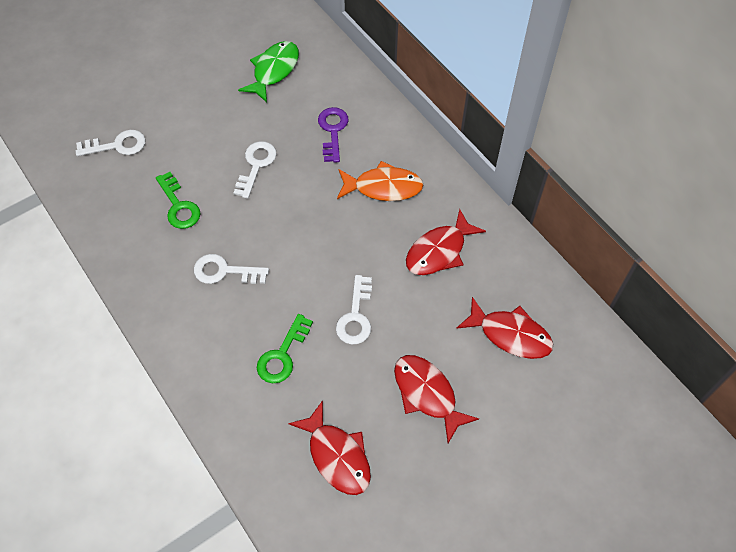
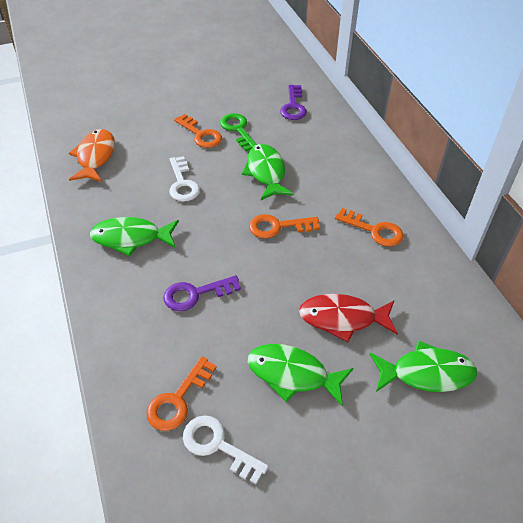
green fish: [238,41,299,103] = 1 -> [90,217,179,256] [242,144,294,200] [248,344,353,406] [370,340,477,392] = 4
green key: [156,172,201,229] [257,314,313,383] = 2 -> [220,113,257,151] = 1
orange key: none = 0 -> [146,357,217,431] [174,114,222,148] [249,214,320,239] [335,208,404,247] = 4
purple key: [318,107,349,163] = 1 -> [163,275,241,311] [280,85,307,120] = 2
red fish: [288,400,371,495] [394,355,479,443] [406,209,486,275] [456,297,553,359] = 4 -> [299,294,398,342] = 1
white key: [76,130,145,156] [194,254,269,284] [234,141,277,199] [336,275,372,344] = 4 -> [169,156,200,202] [183,415,269,484] = 2

